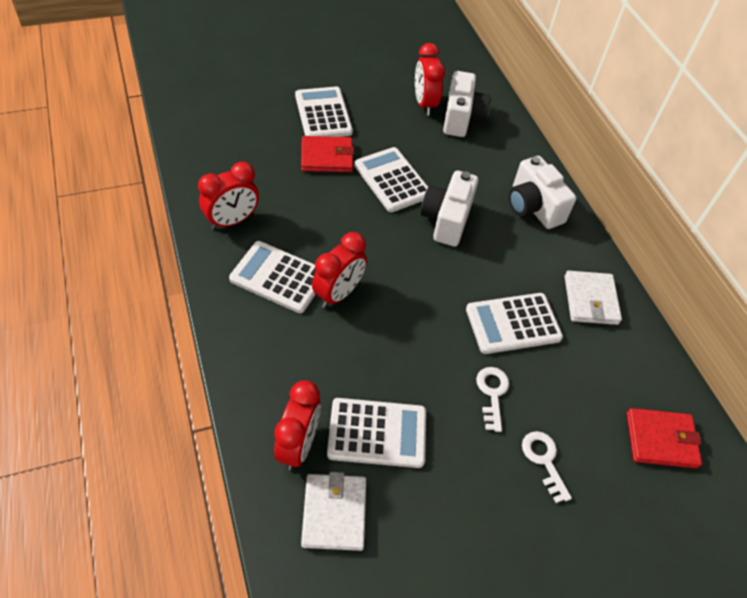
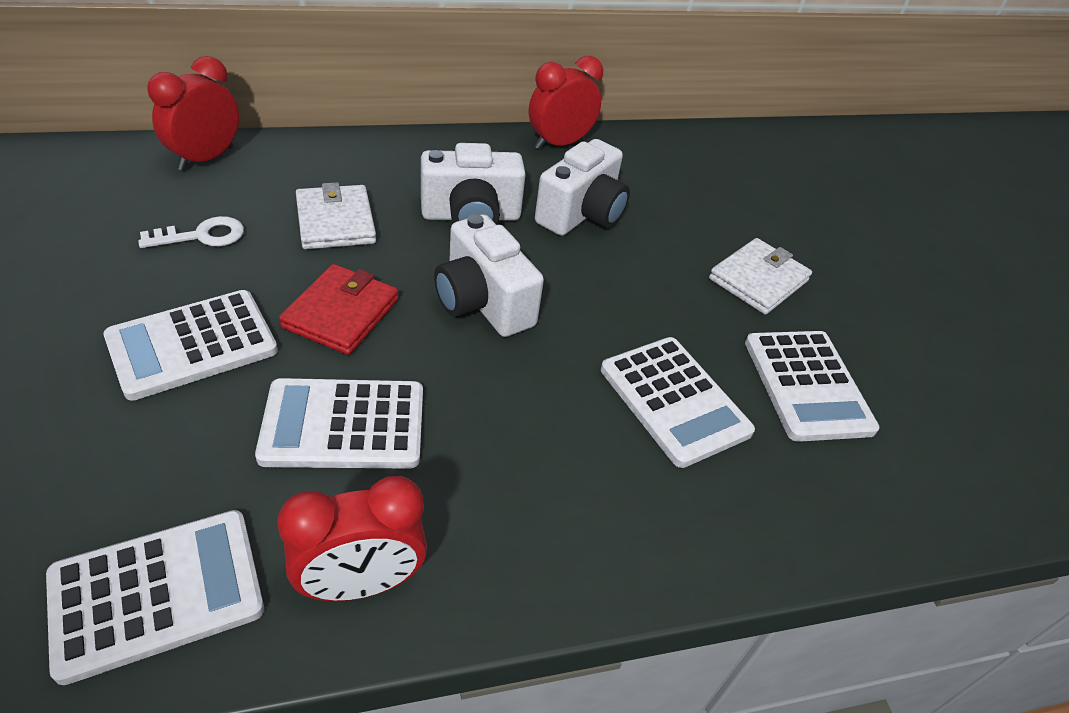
red clock: [198,162,259,230] [274,380,321,470] [312,232,367,308] [415,43,445,116] = 4 -> [147,56,239,171] [277,476,427,601] [529,56,603,150] = 3
red wallet: [301,136,354,172] [627,408,702,469] = 2 -> [279,264,399,355] = 1
white key: [476,367,509,432] [522,431,572,503] = 2 -> [138,216,244,248] = 1

